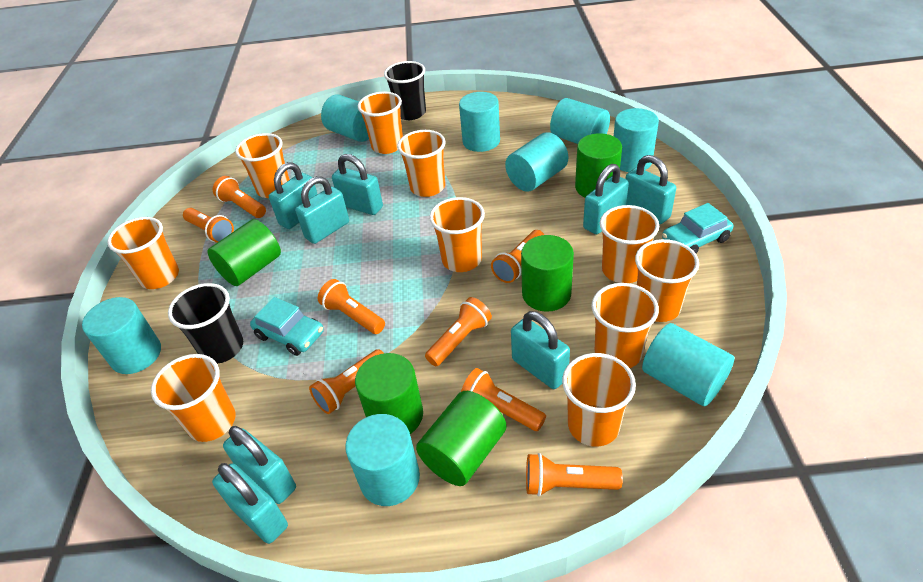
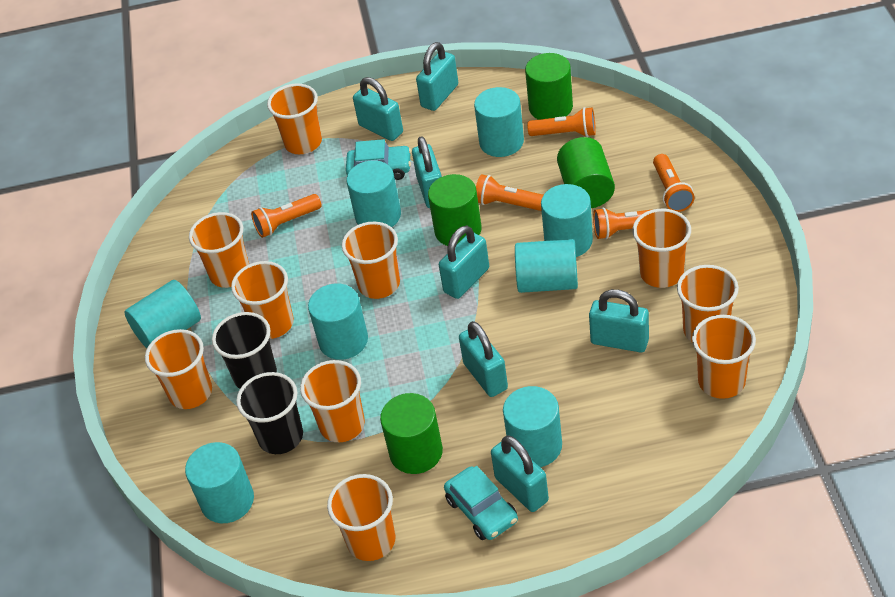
green cylinder: [207,219,281,286] [355,353,423,434] [416,391,507,486] [521,235,574,312] [575,133,622,197] = 5 -> [380,393,443,474] [428,174,482,246] [525,53,573,120] [557,137,615,208] = 4
orange flashlight: [183,208,234,243] [213,176,266,218] [309,349,383,414] [318,279,385,334] [425,297,492,366] [461,368,546,431] [491,230,544,283] [526,453,623,496] = 8 -> [251,194,322,238] [476,174,543,211] [527,107,596,137] [593,207,663,239] [653,154,695,212] = 5
turquoise padlock: [212,463,288,544] [223,426,296,504] [269,162,317,229] [295,176,349,244] [332,154,383,215] [511,311,570,389] [583,164,629,234] [625,155,676,224] = 8 -> [353,77,403,141] [412,136,442,208] [416,42,458,111] [439,225,489,299] [459,321,508,397] [491,436,549,512] [589,289,649,352] = 7

